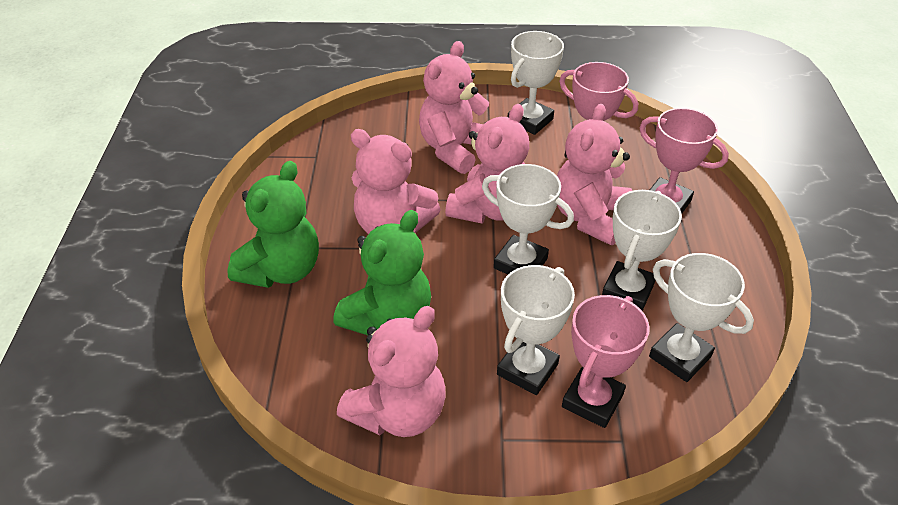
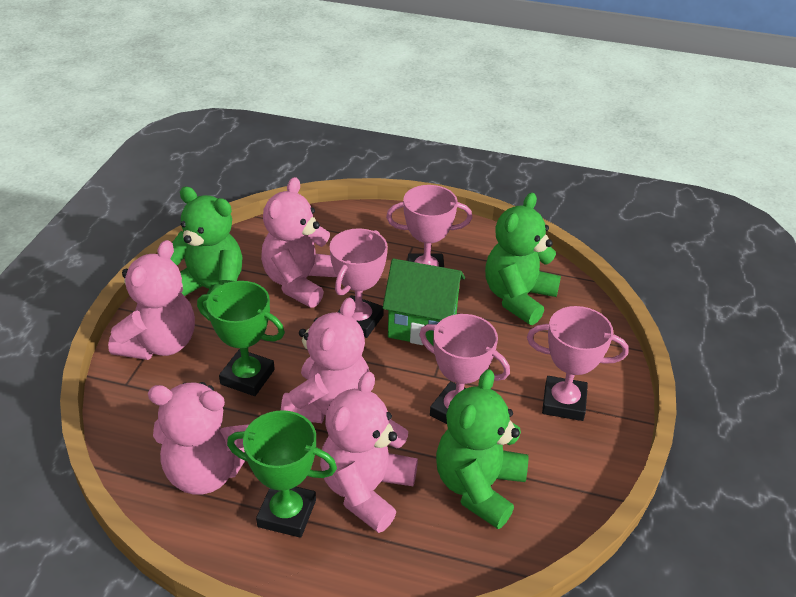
green house: none = 0 -> [383,259,465,346] = 1
green teddy bear: [227,161,319,288] [333,210,431,335] = 2 -> [170,186,243,310] [436,369,529,529] [485,192,561,325] = 3
green trophy: none = 0 -> [197,281,285,396] [227,410,337,538] = 2
pink trophy: [559,62,638,158] [562,295,650,428] [639,108,729,214] = 3 -> [330,228,388,338] [386,185,472,267] [419,314,510,424] [527,306,629,421] = 4
white trophy: [482,164,574,274] [497,265,575,395] [508,31,564,135] [602,190,682,311] [649,253,754,382] = 5 -> none = 0

